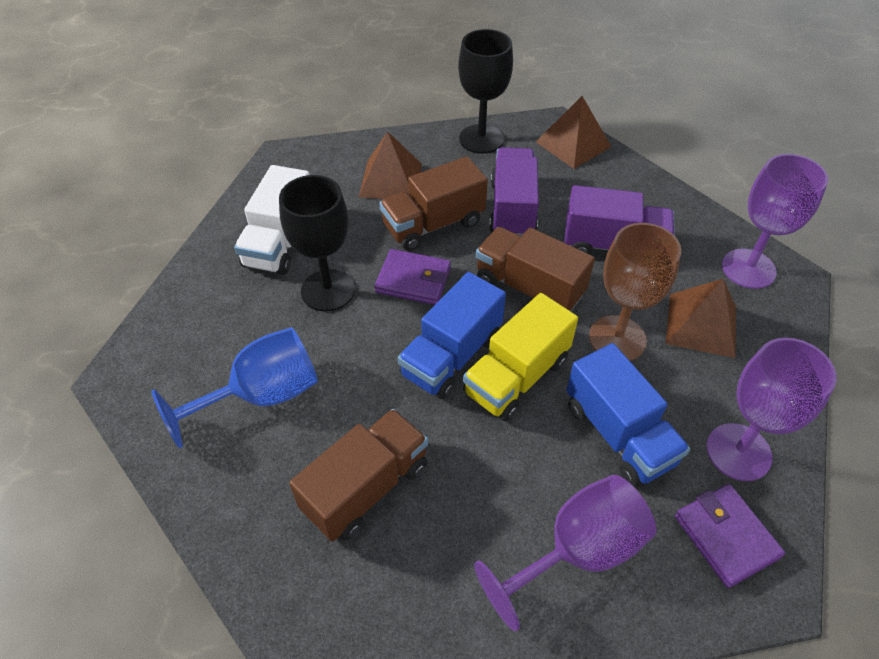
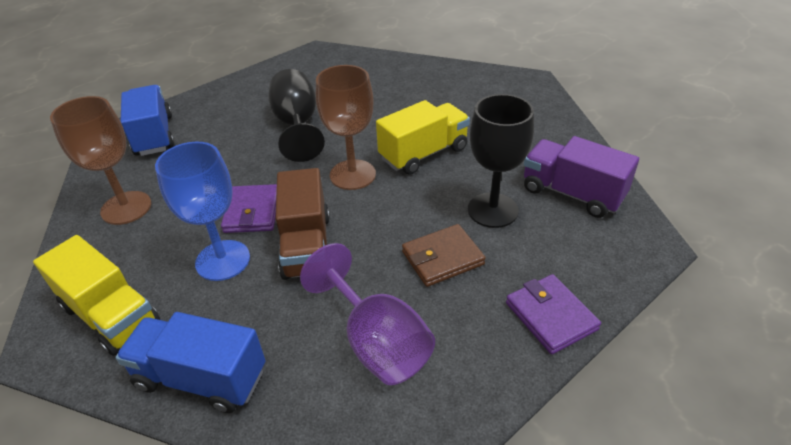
brown goblet: [589,223,681,361] = 1 -> [50,96,151,225] [316,65,376,190] = 2
brown pyramid: [359,132,422,199] [536,96,611,169] [666,279,736,358] = 3 -> none = 0
brown truck: [289,409,428,542] [379,156,488,251] [476,227,595,311] = 3 -> [276,168,330,280] = 1
brown wallet: none = 0 -> [402,224,486,287] = 1
purple goblet: [474,475,656,631] [706,338,837,481] [722,154,828,289] = 3 -> [300,243,435,385] = 1
purple truck: [489,147,539,236] [564,185,675,255] = 2 -> [524,136,639,218] = 1
white truck: [234,165,310,275] = 1 -> none = 0
yellow truck: [463,293,578,421] = 1 -> [33,235,160,356] [376,100,470,175] = 2

